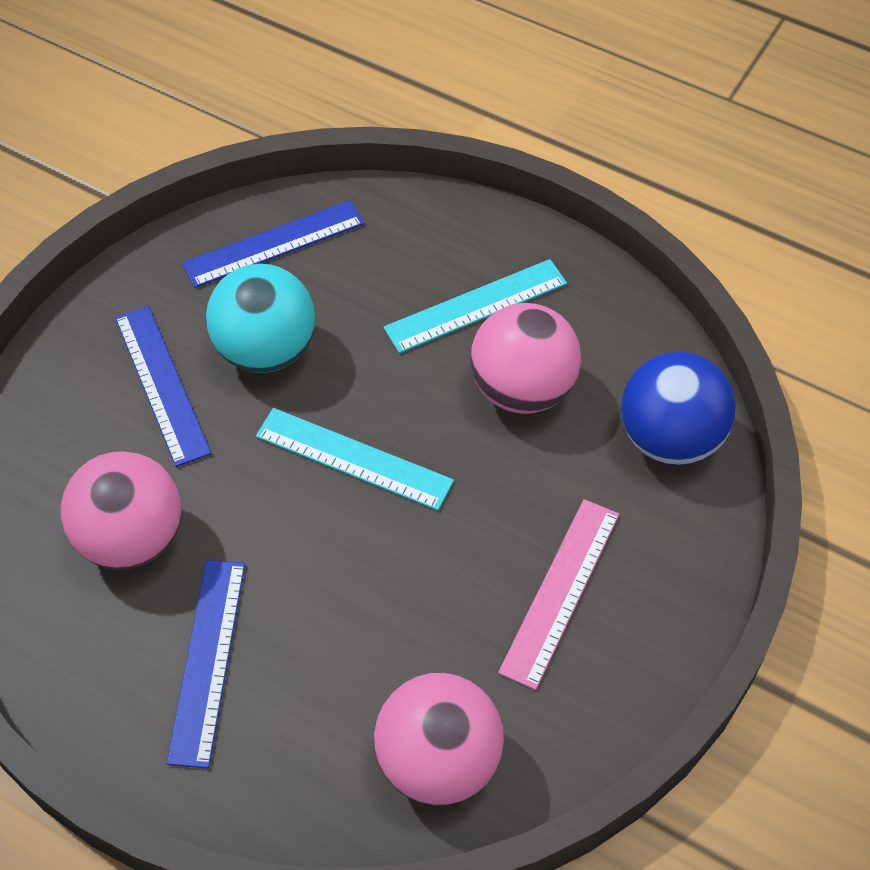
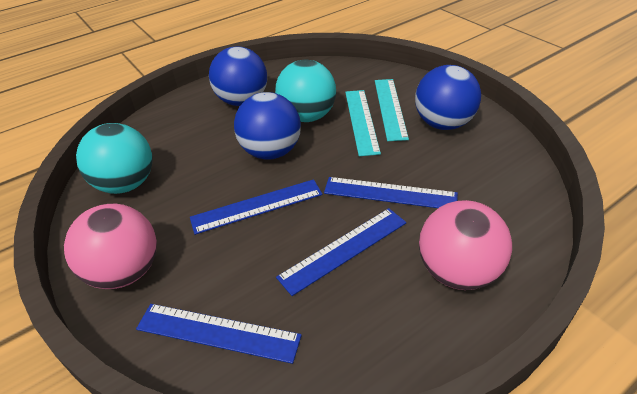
blue ball: [621,352,736,465] = 1 -> [209,46,267,106] [234,92,301,160] [415,65,481,130] = 3
blue ruler: [115,306,212,467] [166,560,245,768] [182,200,365,288] = 3 -> [136,304,302,364] [190,179,322,235] [276,208,406,296] [324,177,458,208] = 4
pink ball: [61,451,182,570] [374,673,504,805] [470,303,581,414] = 3 -> [64,204,157,289] [419,200,512,290] = 2
pink ruler: [498,499,619,690] = 1 -> none = 0
turquoise ball: [206,264,316,373] = 1 -> [76,123,152,194] [275,60,336,122] = 2

